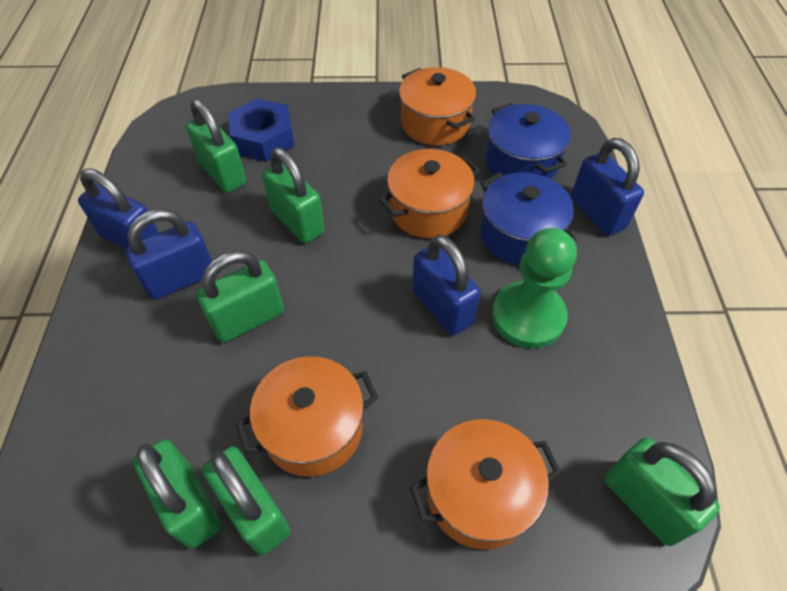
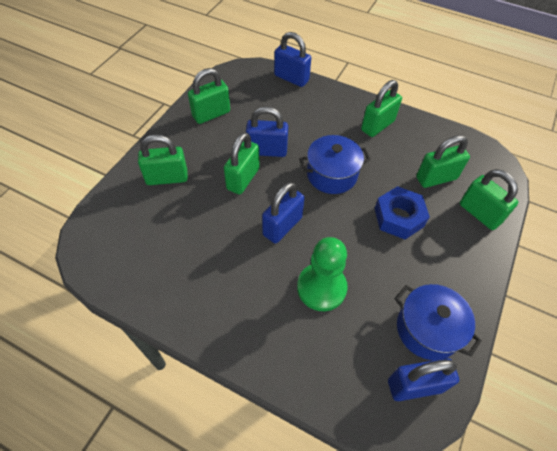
orange pot: [236,356,379,477] [379,149,480,239] [399,67,476,146] [410,419,561,550] = 4 -> none = 0

